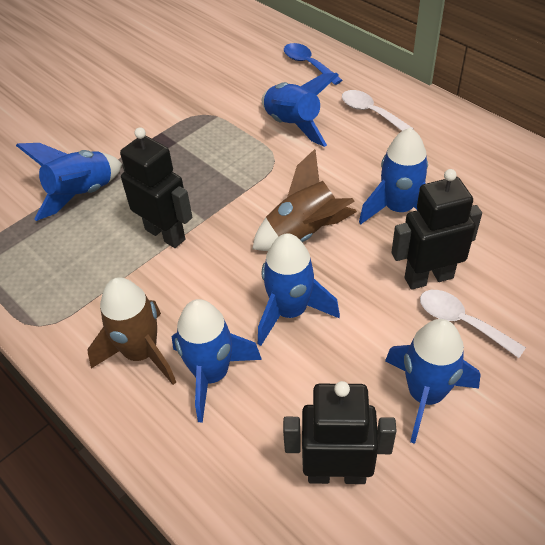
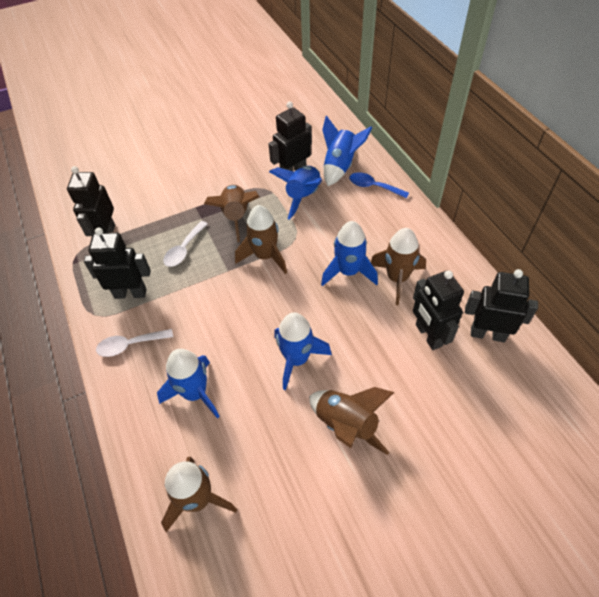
black robot: [120,127,192,248] [283,381,397,484] [391,169,482,290] = 3 -> [67,166,115,236] [84,228,151,299] [269,102,312,171] [413,270,464,350] [465,269,538,342] = 5
blue rocket: [16,143,122,221] [172,299,262,423] [258,233,340,346] [262,73,339,147] [359,128,428,225] [385,319,481,444] = 6 -> [157,349,220,419] [269,166,322,220] [274,312,332,390] [321,221,378,286] [322,115,373,186] = 5
brown rocket: [87,277,176,385] [252,149,357,251] = 2 -> [161,456,237,532] [204,185,259,243] [235,205,287,274] [309,387,394,455] [371,228,426,305] = 5

